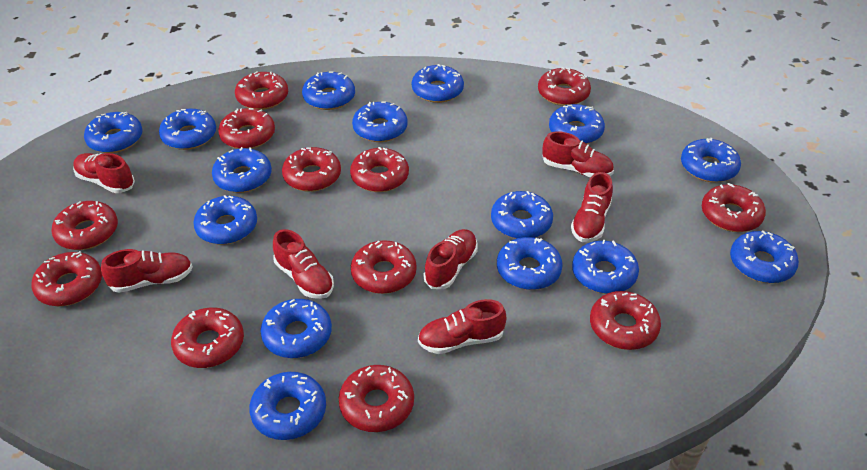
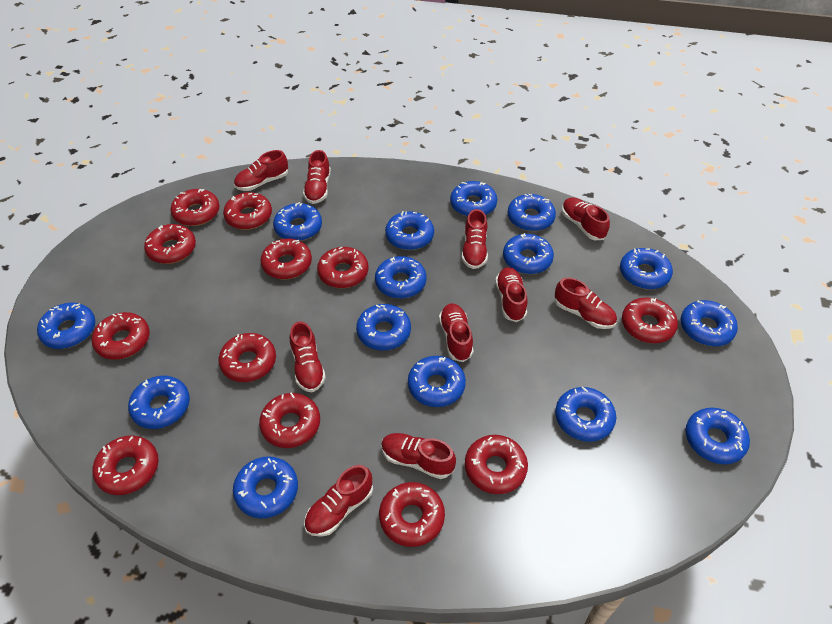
red shoe: [73,153,135,193] [101,249,193,293] [273,229,334,299] [418,299,506,354] [424,229,478,289] [542,131,614,177] [571,172,613,242] = 7 -> [234,150,288,191] [290,321,326,392] [303,150,331,204] [304,465,373,537] [381,433,456,479] [439,303,473,362] [462,209,488,269] [495,267,528,322] [555,278,617,329] [562,197,610,240] = 10

